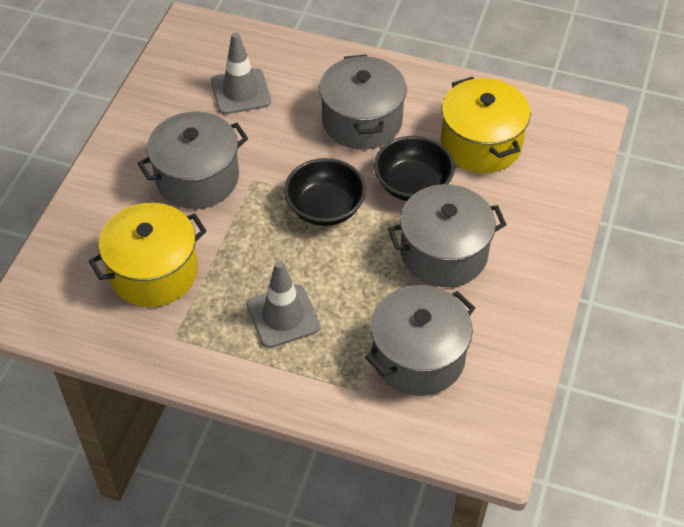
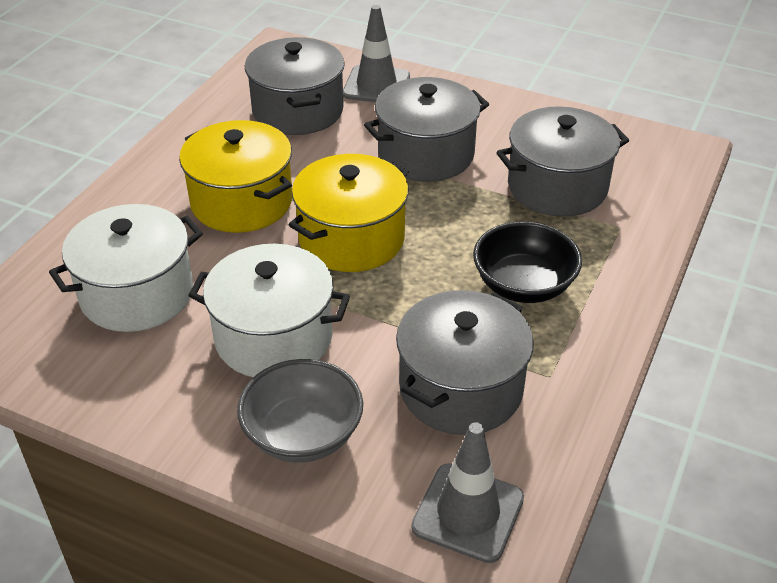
black bowl: [284,158,366,226] [374,136,455,201] = 2 -> [473,221,582,303] = 1
grey bowl: none = 0 -> [237,359,363,463] = 1
white pot: none = 0 -> [49,204,203,332] [188,244,350,377] = 2

